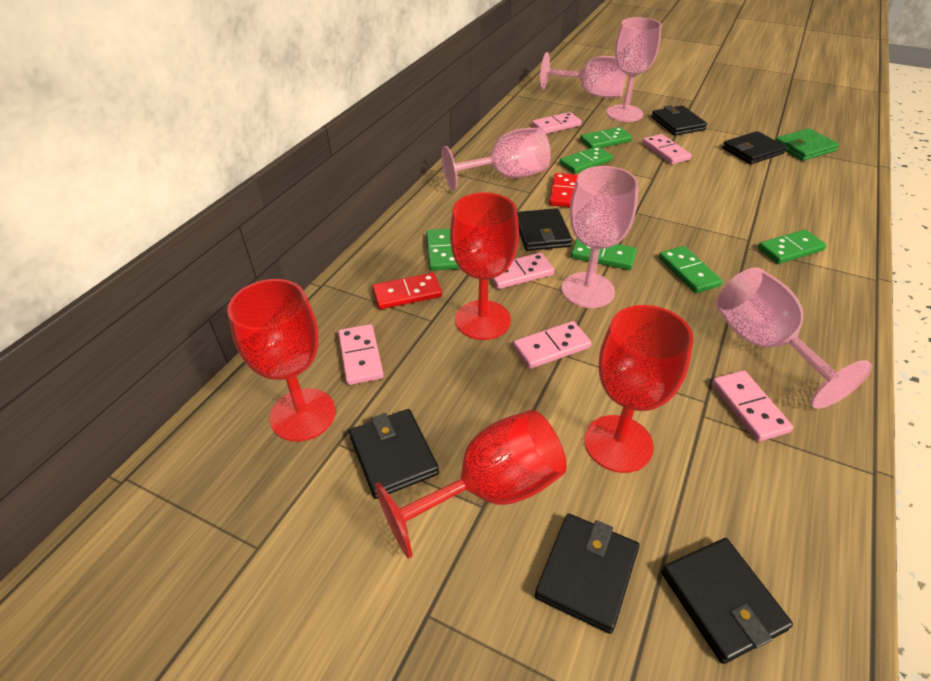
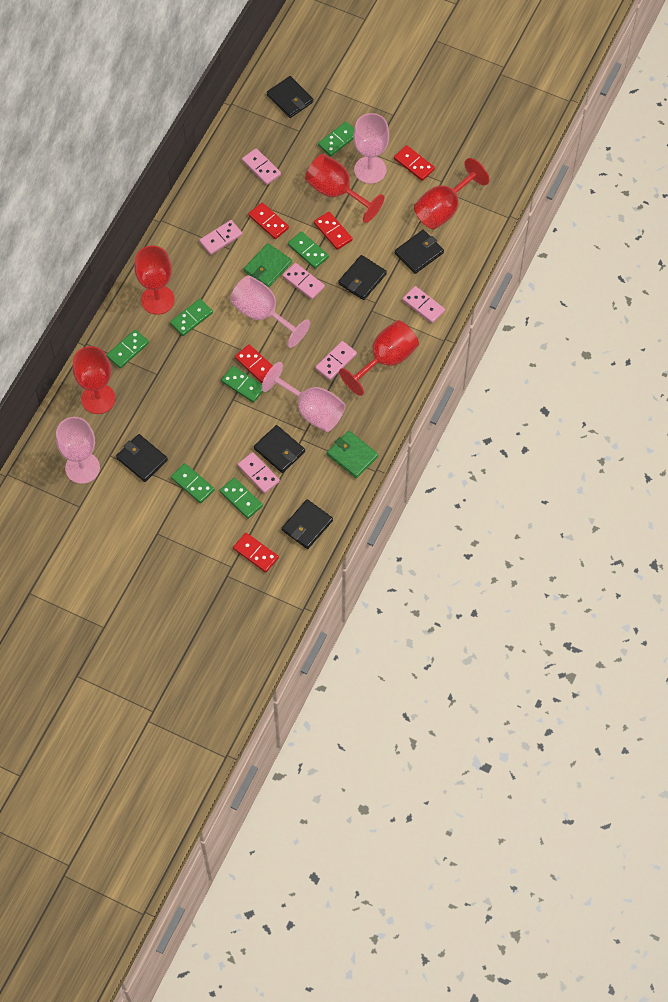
green domino: [426,229,459,271] [559,146,613,174] [571,239,637,270] [580,127,632,148] [659,246,723,293] [758,230,827,264] = 6 -> [106,329,149,368] [170,299,213,336] [171,463,215,503] [219,477,263,519] [221,366,263,403] [288,231,329,269] [318,122,354,156] = 7
green wallet: [775,128,839,161] = 1 -> [244,243,292,288] [327,430,378,478] = 2
pink goblet: [441,127,551,191] [540,52,626,98] [561,166,639,308] [606,17,662,122] [715,268,872,409] = 5 -> [56,417,100,484] [230,275,310,348] [261,362,345,432] [353,113,389,184] = 4
red domino: [372,273,442,309] [549,173,578,207] = 2 -> [233,533,279,573] [235,344,273,383] [248,203,289,239] [314,212,352,250] [394,145,435,181] = 5
red goblet: [227,279,336,442] [375,410,567,558] [450,192,519,340] [584,305,694,473] = 4 -> [73,346,116,414] [134,245,175,315] [305,154,384,223] [339,320,419,396] [414,158,489,229] = 5

